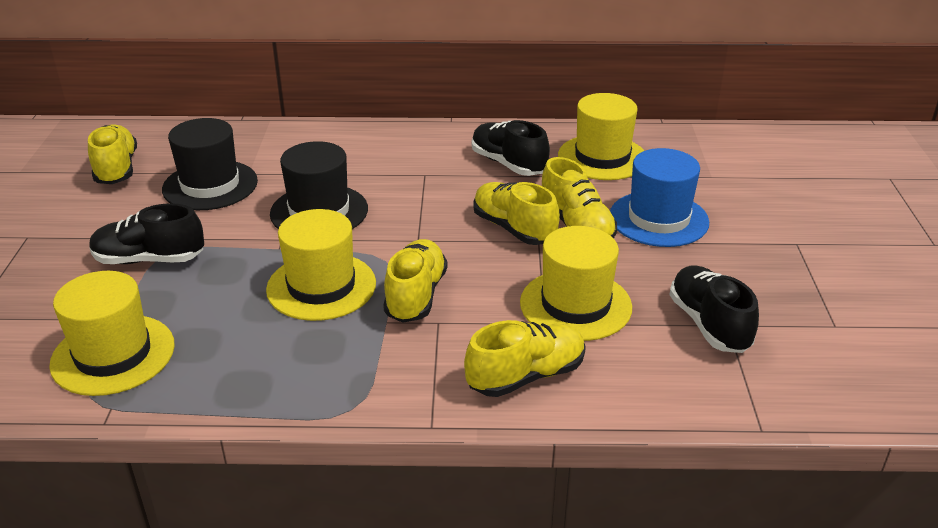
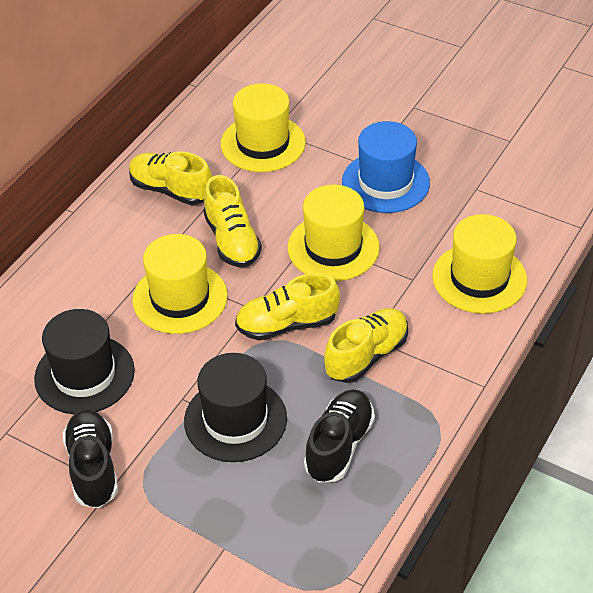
black shoe: [89,203,204,264] [472,120,550,176] [669,265,759,353] = 3 -> [63,410,118,508] [304,390,375,483] = 2
yellow shoe: [88,124,137,184] [383,239,447,323] [464,320,586,397] [473,182,560,245] [542,157,617,238] = 5 -> [129,151,212,205] [203,175,262,267] [235,273,340,340] [324,308,408,383] = 4

